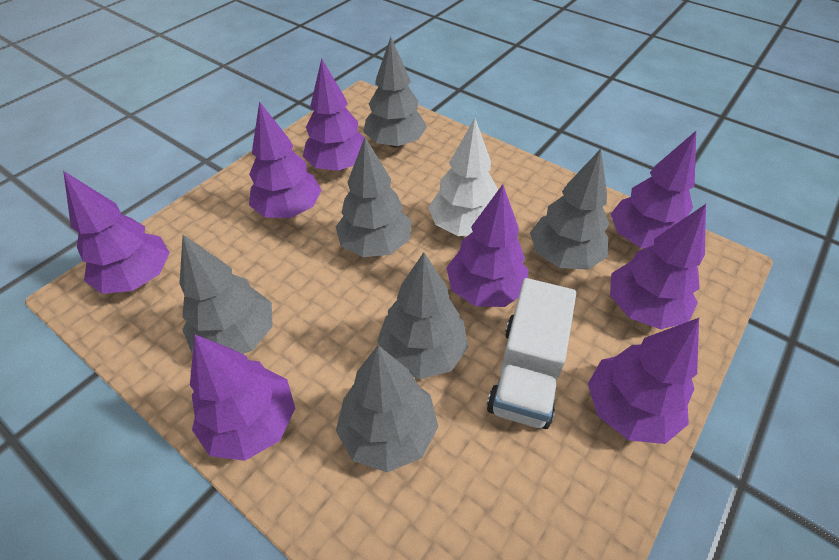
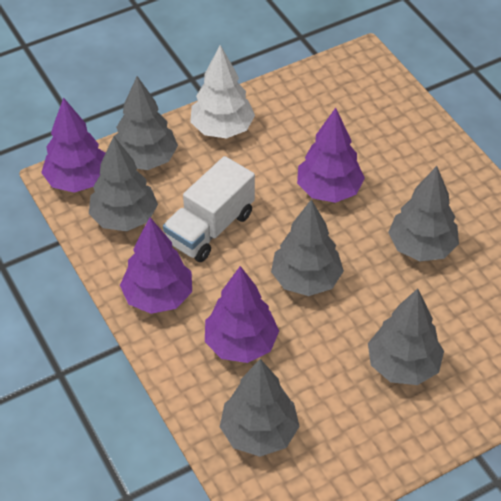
purple tree: [63,171,170,294] [190,335,296,461] [249,101,322,218] [303,58,364,171] [447,185,528,307] [588,318,699,444] [610,204,706,329] [611,131,696,248] = 8 -> [41,97,105,193] [120,217,192,314] [205,266,279,363] [297,108,365,203] = 4

